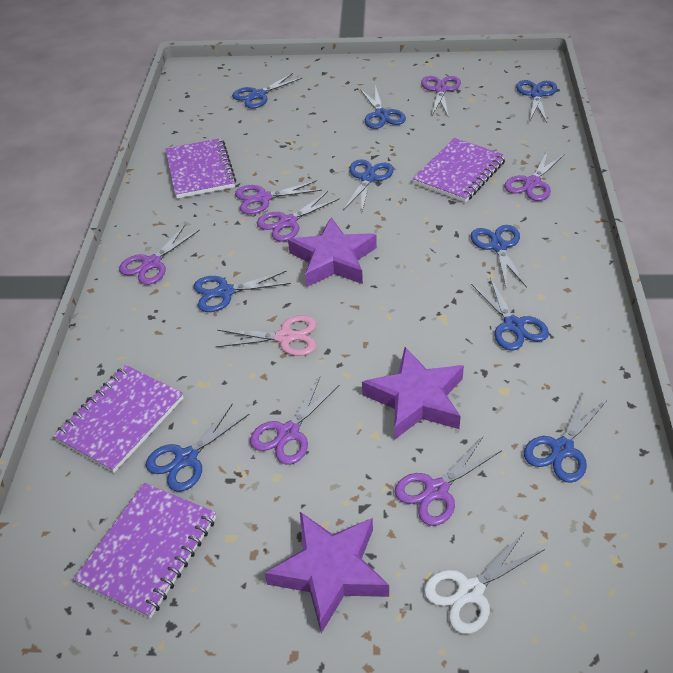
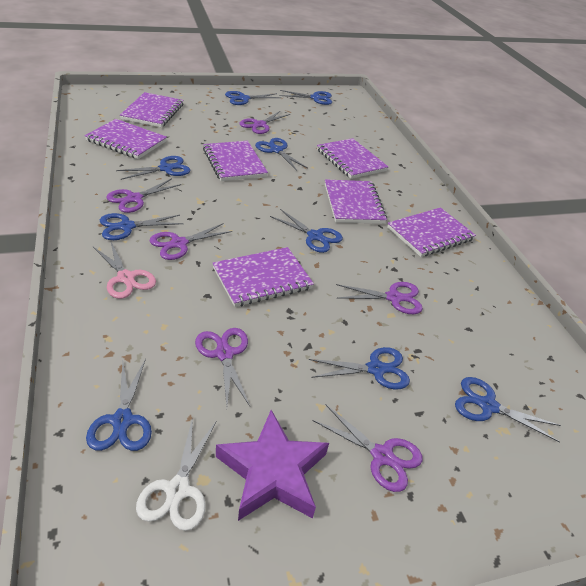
purple notebook: [53,365,183,473] [73,483,216,618] [165,138,236,198] [413,138,506,203] = 4 -> [85,119,167,159] [120,92,183,128] [203,141,268,181] [212,247,314,307] [317,138,388,179] [325,179,387,224] [387,207,476,257] = 7
purple scissors: [119,225,200,285] [235,180,322,214] [250,377,339,465] [257,191,340,241] [395,437,502,526] [421,76,461,118] [504,150,565,201] = 7 -> [106,178,181,213] [150,223,232,260] [195,328,250,406] [239,111,290,134] [312,404,422,492] [336,282,423,314] = 6
purple star: [265,512,389,634] [288,217,377,287] [362,347,464,440] = 3 -> [216,410,329,521] = 1

